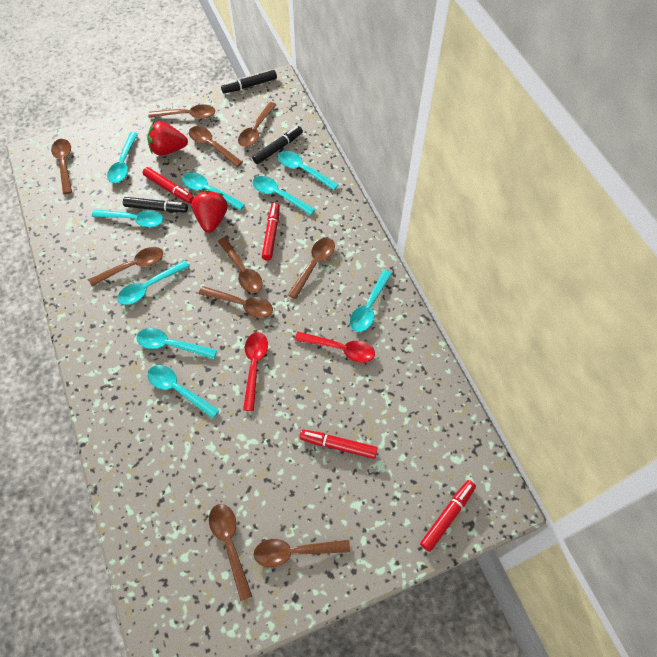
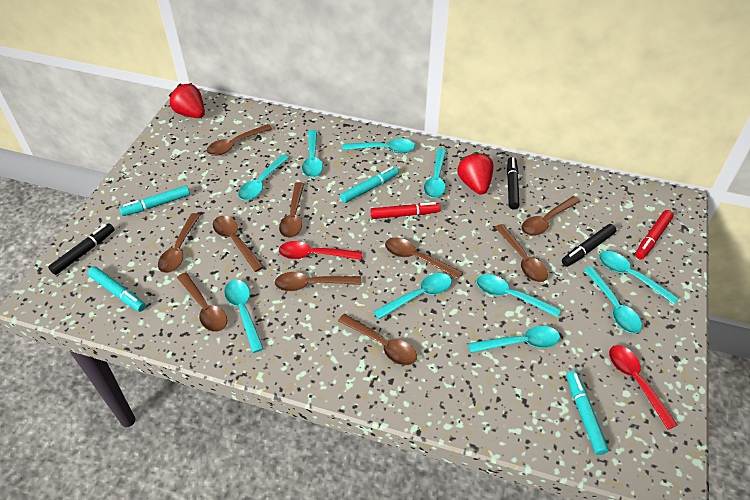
red marker: [143,167,194,204] [262,203,280,260] [299,429,378,459] [420,480,476,552] = 4 -> [370,202,440,219] [635,210,674,260] = 2
turquoise marker: none = 0 -> [88,266,146,312] [120,185,190,216] [340,167,399,203] [566,371,609,455] = 4
turquoise spoon: [92,210,163,227] [107,132,138,183] [117,260,190,305] [136,328,217,359] [147,365,220,419] [182,172,245,210] [252,176,316,215] [278,151,338,191] [350,270,392,332] = 9 -> [224,280,264,353] [238,154,289,200] [302,130,323,177] [343,139,415,153] [373,273,452,319] [424,148,446,198] [468,326,560,353] [476,274,561,317] [584,266,642,333] [599,251,679,304] = 10

